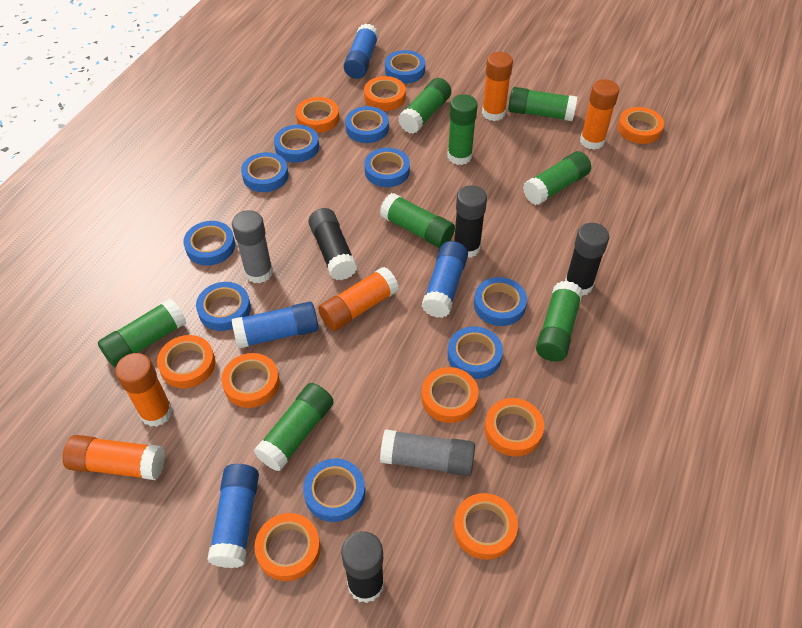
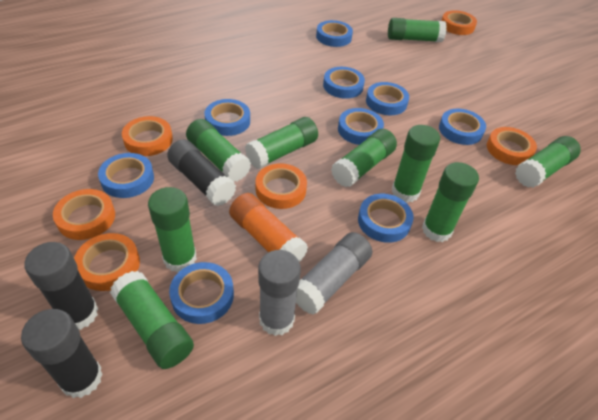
black glue stick: [308,208,357,280] [341,531,384,603] [454,185,487,258] [565,223,609,296] = 4 -> [21,309,103,398] [24,242,98,330] [167,139,236,206] = 3
blue glue stick: [207,464,259,568] [232,302,319,349] [344,24,379,79] [421,241,468,318] = 4 -> none = 0
blue tape: [184,221,235,266] [196,282,251,331] [241,152,288,192] [274,124,319,163] [303,458,365,522] [345,106,389,143] [364,148,410,187] [385,50,425,83] [447,326,503,379] [474,277,527,326] = 10 -> [98,153,154,198] [169,262,234,324] [205,99,250,136] [316,20,353,47] [323,67,365,99] [338,108,384,145] [358,194,413,243] [366,82,409,115] [439,109,486,145] = 9
green glue stick: [98,298,186,367] [254,383,334,471] [380,193,455,248] [398,78,451,134] [447,94,478,165] [508,87,577,121] [523,151,591,205] [536,281,583,362] = 8 -> [110,271,194,369] [148,187,197,272] [186,119,251,182] [245,117,318,169] [331,129,397,187] [388,18,447,42] [392,125,440,203] [422,162,479,242] [515,136,581,188] = 9
orange glue stick: [62,435,165,480] [115,353,173,427] [318,267,399,331] [482,52,513,121] [580,79,619,150] = 5 -> [229,193,308,262] = 1
orange tape: [157,335,215,388] [221,353,280,408] [254,513,321,581] [296,97,339,133] [364,76,406,111] [421,367,479,423] [454,493,518,560] [484,398,544,457] [618,107,664,144] = 9 -> [53,189,115,240] [74,233,140,291] [122,116,173,156] [255,163,307,209] [442,10,477,35] [487,127,537,165] = 6

